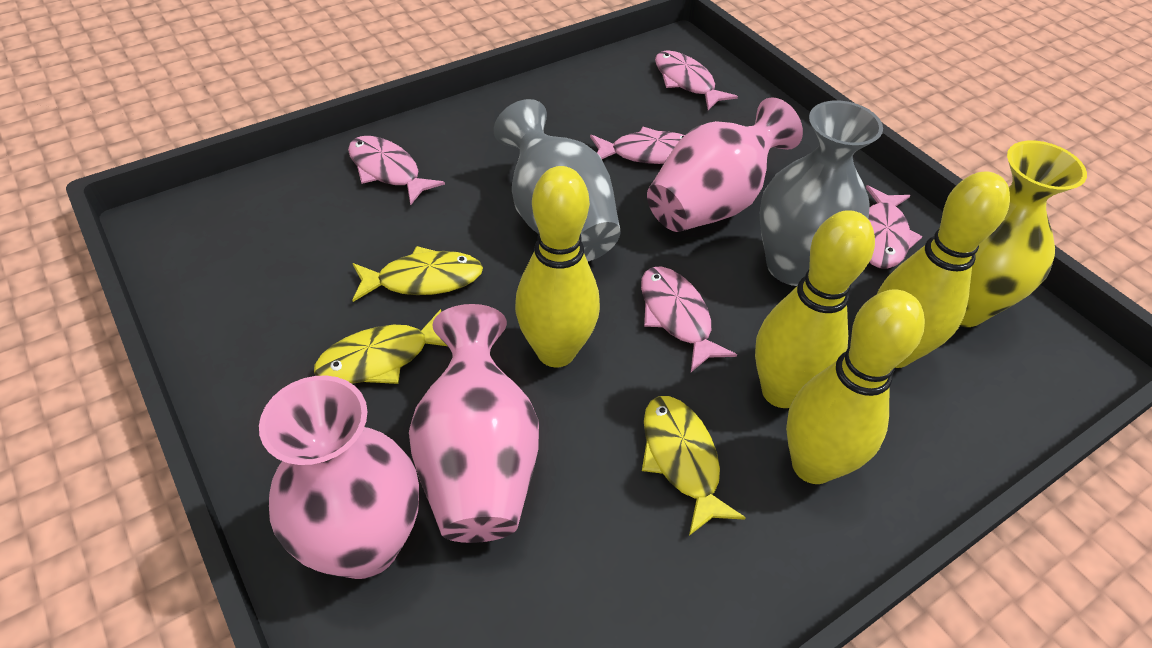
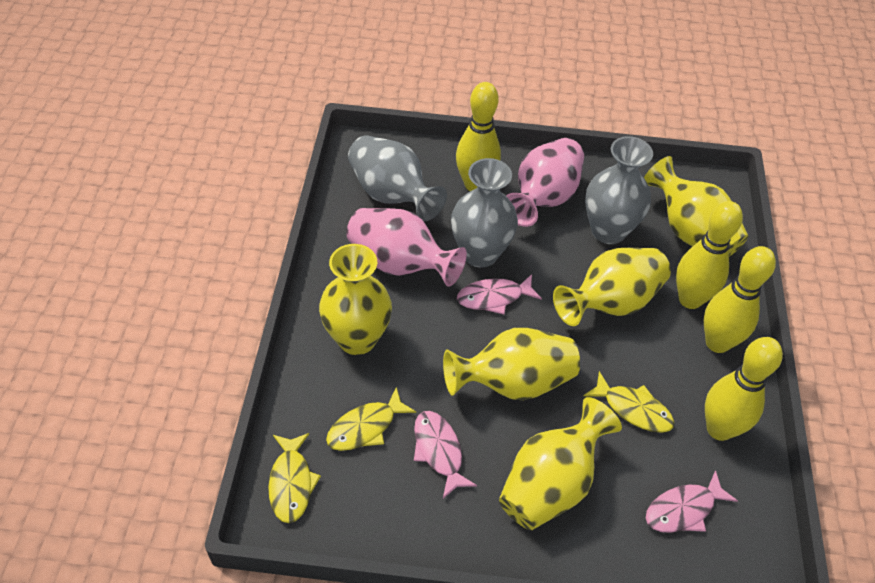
grey vase: [494,99,621,261] [760,100,883,286] = 2 -> [348,135,447,221] [451,158,518,268] [585,136,653,244] = 3
pink fish: [348,136,445,206] [590,127,685,164] [641,267,737,372] [655,50,738,110] [865,185,922,269] = 5 -> [414,411,477,498] [457,274,542,314] [646,470,738,533] = 3
pink vase: [259,375,419,579] [409,304,539,543] [647,97,803,232] = 3 -> [346,208,467,287] [506,138,584,227] = 2
yellow vase: [938,141,1087,327] = 1 -> [319,244,392,355] [443,328,580,401] [499,397,622,530] [553,248,671,326] [644,156,748,257] = 5

